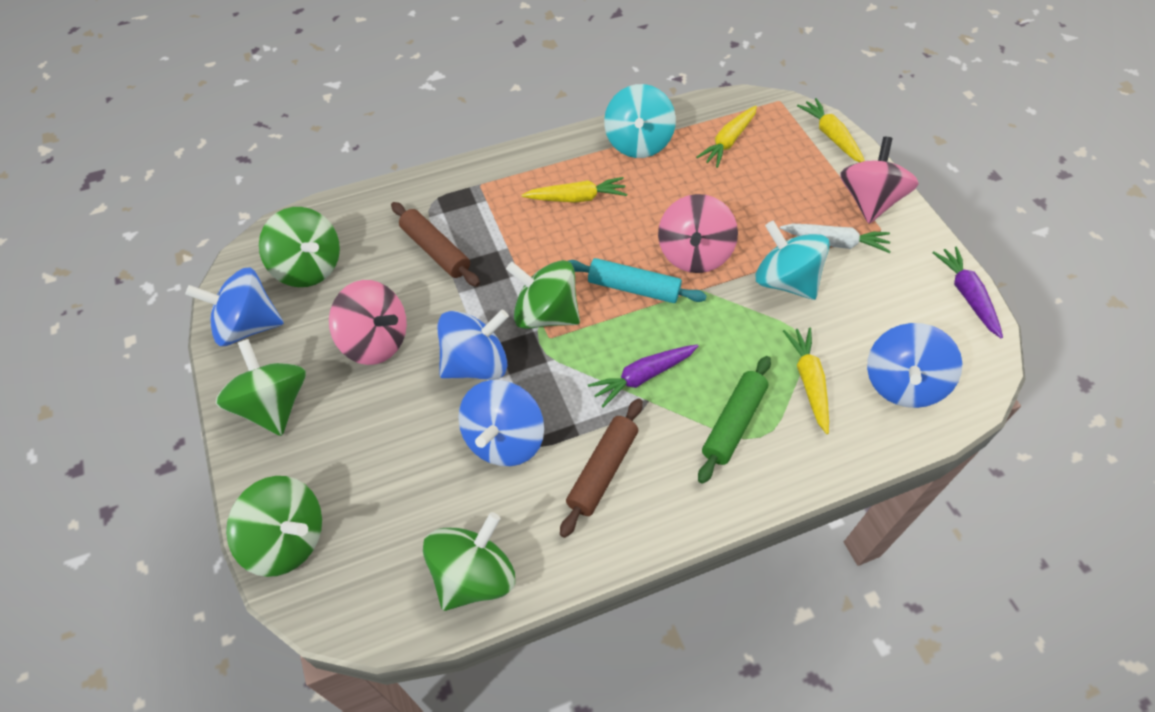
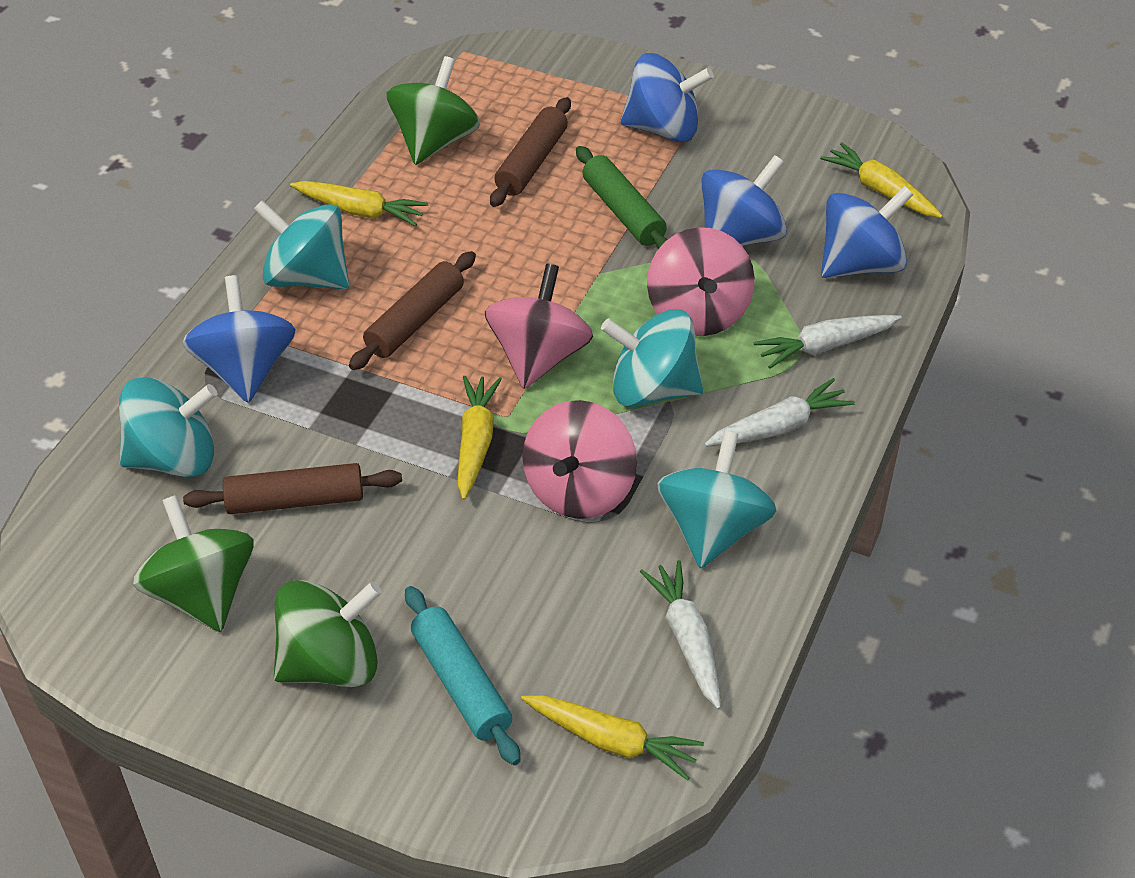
brown rolling pin: [391,202,480,287] [560,398,643,538] = 2 -> [183,463,402,514] [349,251,476,370] [490,97,571,207] = 3
green spinning top: [216,339,306,436] [226,476,322,577] [259,207,340,287] [423,512,515,611] [506,260,580,329] = 5 -> [133,495,254,632] [274,580,382,687] [387,56,480,165] = 3
purple carrot: [588,345,698,408] [933,246,1003,338] = 2 -> none = 0
turquoise spinning top: [604,84,676,158] [756,221,830,300] = 2 -> [119,377,217,477] [254,200,349,289] [601,309,703,407] [657,431,777,568] = 4
white carrot: [780,224,891,253] = 1 -> [640,560,721,710] [704,378,855,447] [754,315,902,369] = 3

